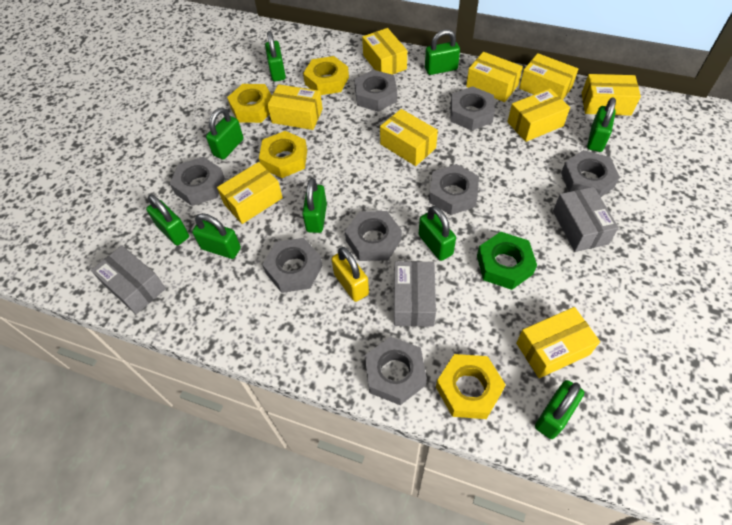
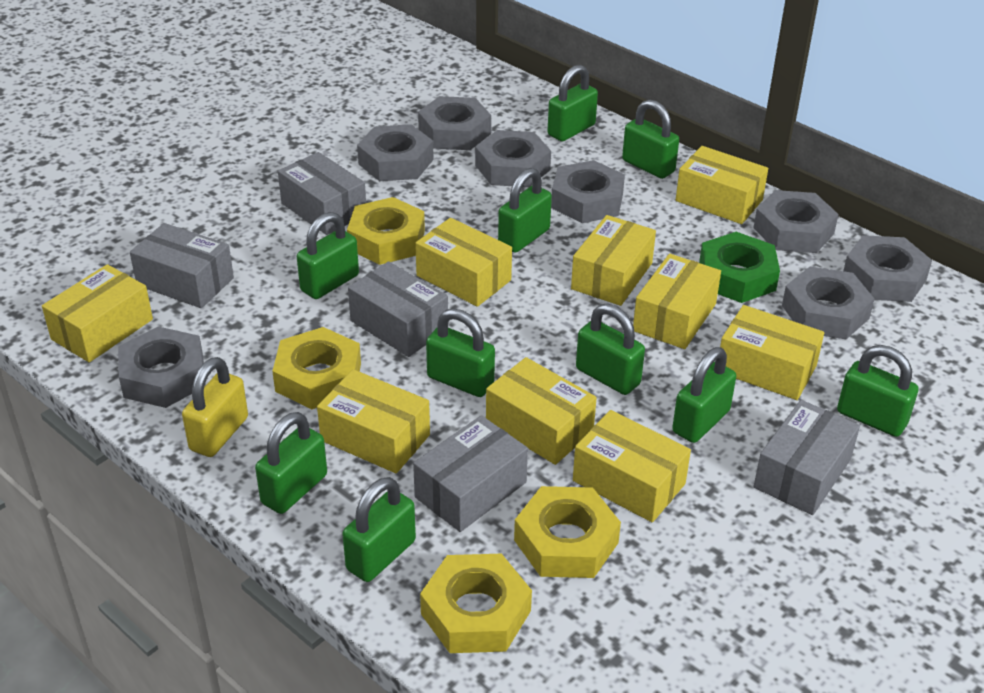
green padlock: [146,195,189,245] [192,213,241,259] [206,107,244,160] [265,31,286,81] [302,178,327,233] [419,206,456,261] [425,29,460,75] [535,380,584,439] [587,97,616,152] = 9 -> [255,412,327,514] [297,212,359,299] [342,477,416,582] [426,309,495,397] [498,168,552,253] [548,65,598,141] [576,304,645,395] [622,100,679,179] [672,347,736,443] [837,345,918,437] = 10
grey box: [91,246,166,314] [394,261,436,327] [553,187,619,252] = 3 -> [130,223,234,308] [278,152,366,235] [348,261,448,357] [413,415,528,532] [753,400,860,515] = 5

